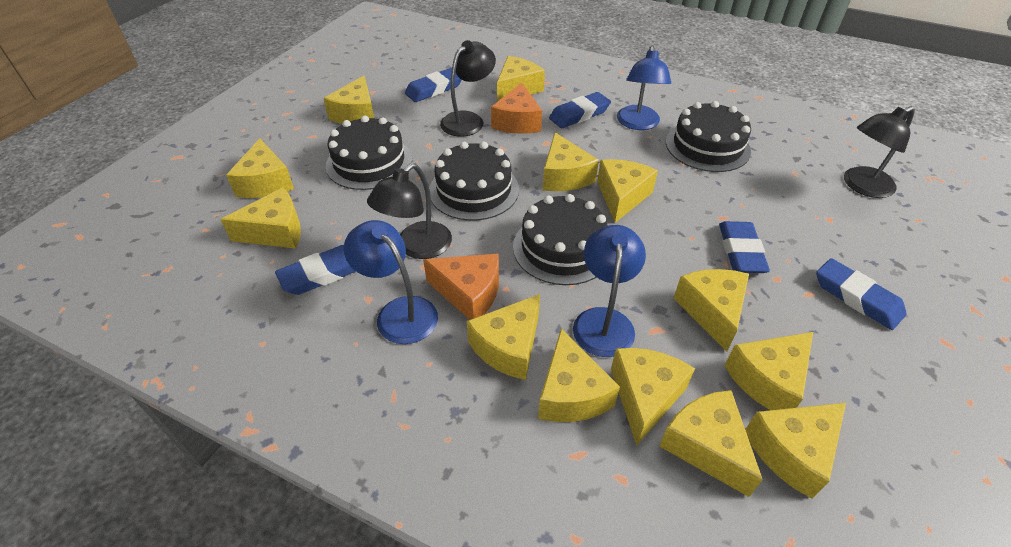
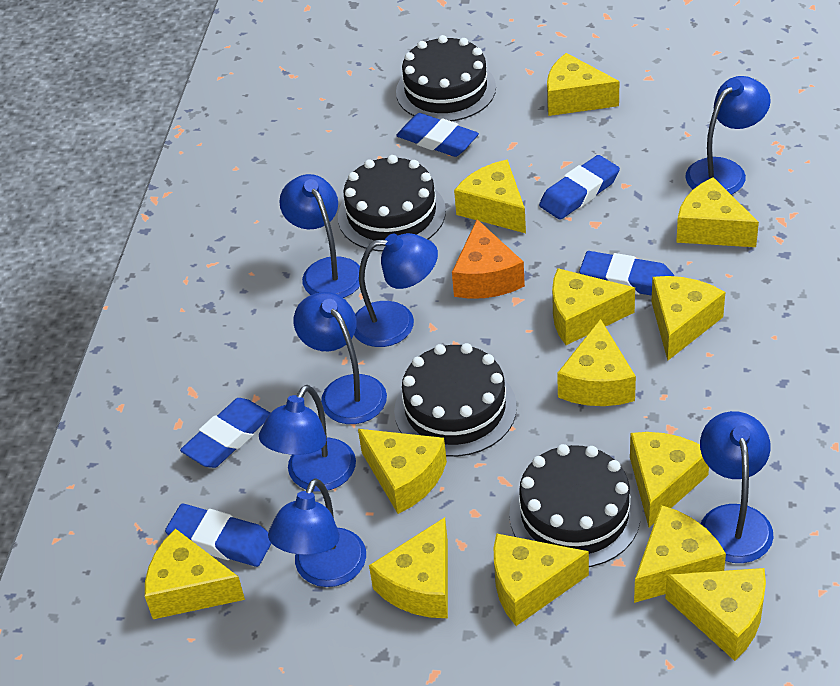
black lamp: [367,163,452,259] [440,40,496,137] [844,106,915,198] = 3 -> none = 0
blue lamp: [344,220,438,344] [573,225,646,357] [617,45,671,130] = 3 -> [259,385,356,492] [268,478,366,587] [279,174,360,298] [294,292,387,424] [354,233,438,347] [685,76,771,195] [700,411,774,563] = 7
orange cheese: [423,254,499,320] [491,82,542,134] = 2 -> [452,219,525,299] = 1

